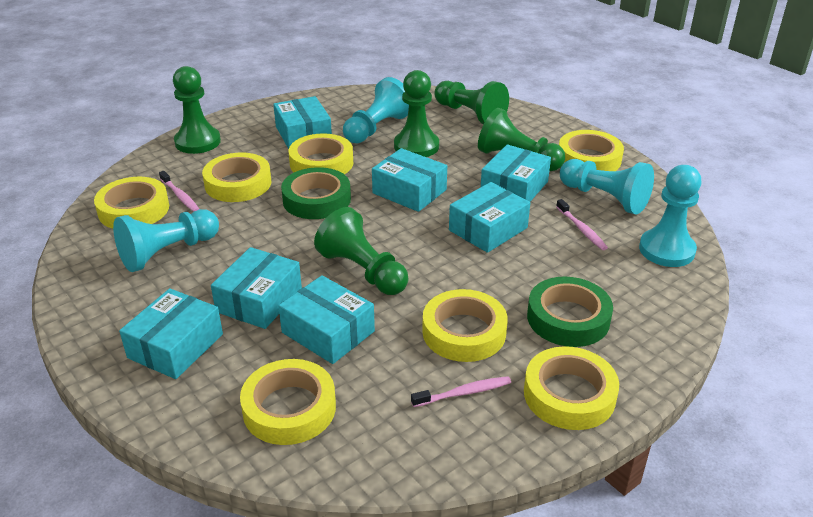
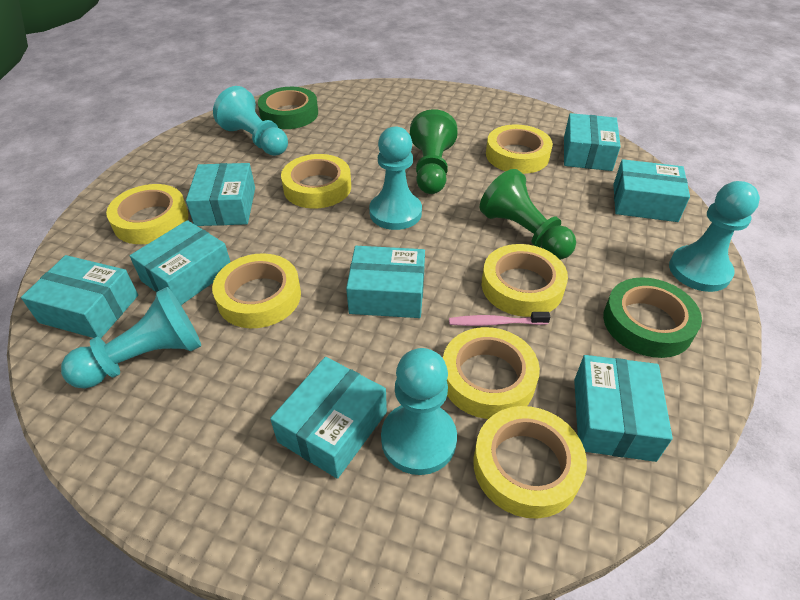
green pawn: [173,66,221,154] [314,207,409,295] [394,70,439,157] [434,81,509,124] [478,108,565,171] = 5 -> [410,109,457,194] [480,169,576,260] = 2
pink toothbrush: [159,171,199,212] [411,376,511,407] [556,199,608,250] = 3 -> [449,312,550,326] = 1
turquoise box: [119,288,223,379] [211,247,302,329] [273,96,332,149] [278,275,375,364] [372,148,447,212] [449,182,530,253] [481,144,551,202] = 7 -> [21,255,138,338] [130,220,230,305] [186,163,255,226] [270,357,387,479] [346,246,425,318] [564,113,621,171] [574,355,673,462] [613,159,690,222] = 8
turquoise pawn: [113,209,219,272] [343,77,409,143] [560,159,654,214] [639,165,702,267] = 4 -> [61,287,201,389] [213,86,288,156] [369,126,422,230] [381,348,457,475] [669,181,760,292] = 5

